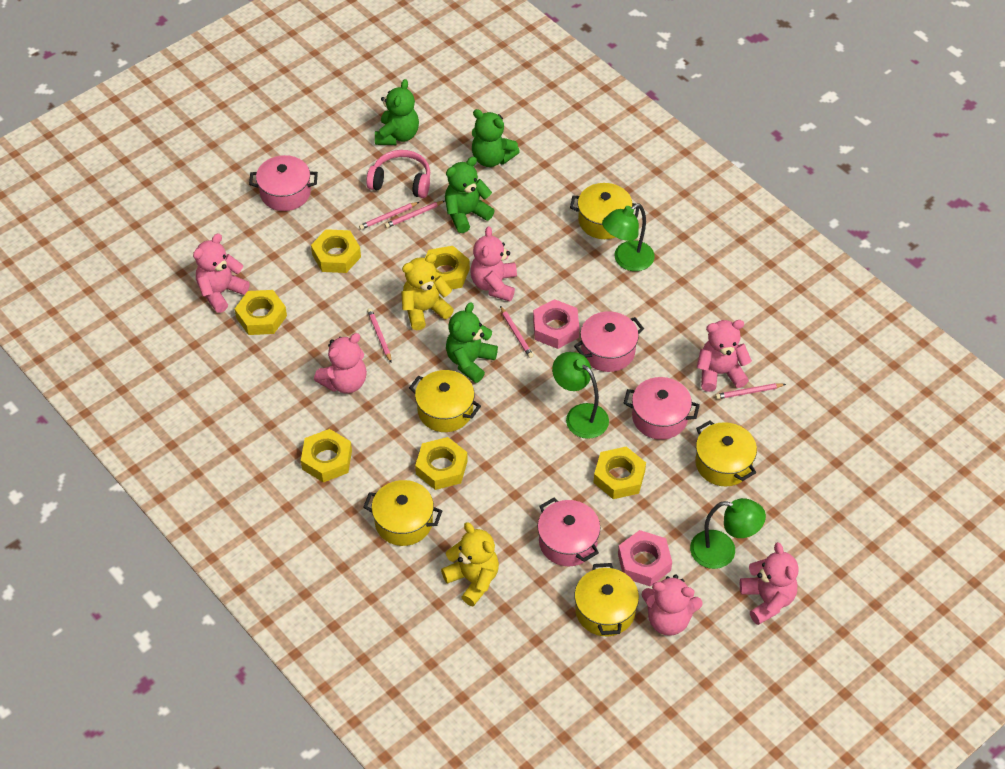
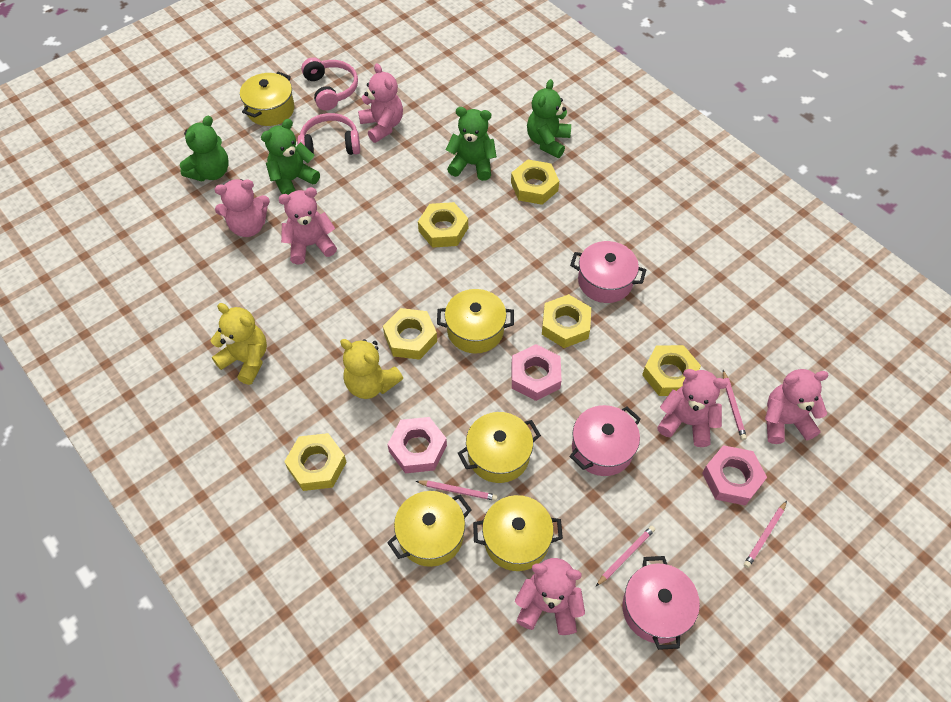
green lamp: [552,352,609,439] [602,204,655,271] [690,498,766,569] = 3 -> none = 0
pink headphones: [366,150,430,198] = 1 -> [297,113,360,155] [301,57,358,111] = 2
pink nut: [533,299,579,349] [618,530,672,587] = 2 -> [387,417,447,473] [512,344,562,401] [702,445,767,506] = 3
pink pencil: [359,202,419,230] [367,308,392,363] [385,201,444,228] [500,306,533,358] [715,383,786,399] = 5 -> [416,481,498,501] [596,526,655,586] [723,370,747,440] [744,501,787,568] = 4
pink pot: [249,155,318,211] [537,498,600,566] [574,311,644,372] [624,377,700,440] = 4 -> [570,241,646,303] [570,405,641,476] [622,556,700,650] = 3

